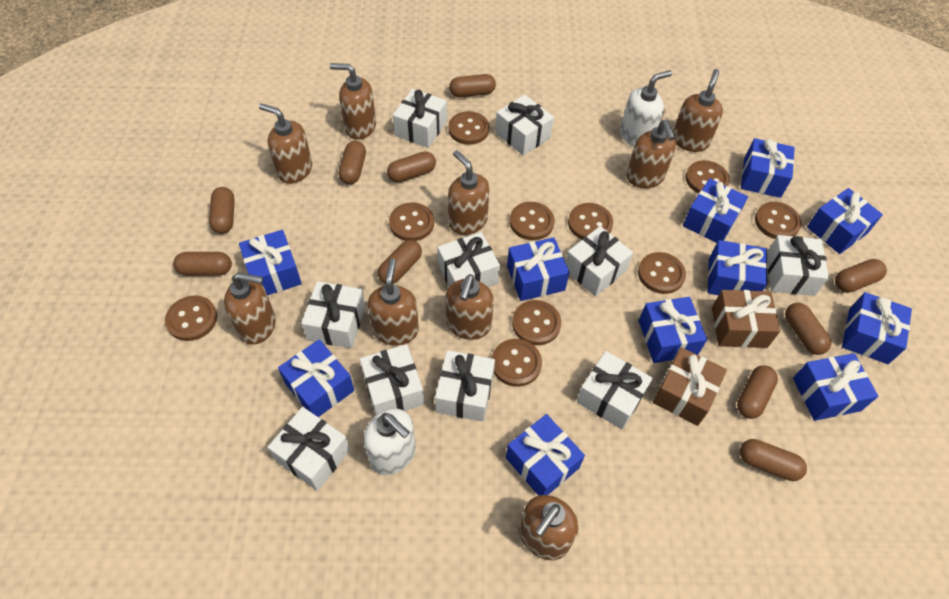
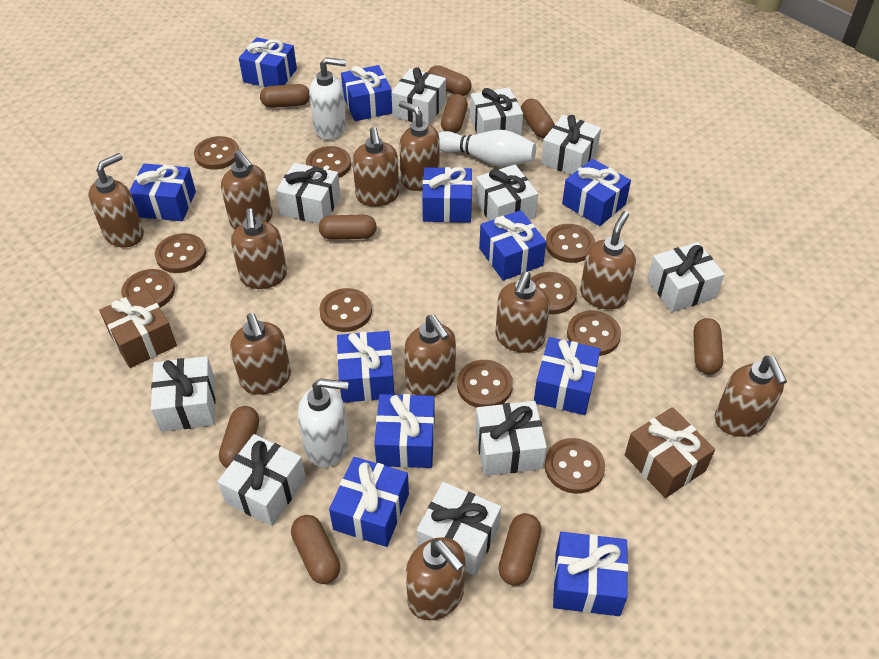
brown capsule: [173,252,232,276] [209,187,235,234] [339,141,366,184] [378,240,422,284] [387,152,436,182] [449,74,496,97] [737,365,778,419] [740,439,807,481] [785,303,831,355] [835,259,887,293] = 10 -> [219,406,259,468] [260,84,310,108] [291,515,340,584] [319,215,377,240] [428,65,472,96] [441,94,468,133] [498,513,541,585] [521,99,555,138] [693,318,723,374] = 9
brown soap dispenser: [224,273,276,345] [259,103,312,184] [330,63,376,140] [368,259,419,345] [446,274,494,340] [448,150,490,235] [519,495,578,560] [626,120,676,188] [673,69,723,152] = 9 -> [88,153,144,247] [221,150,273,230] [230,313,291,395] [231,208,287,289] [353,127,399,206] [399,101,439,191] [404,315,456,396] [406,537,466,620] [495,271,550,353] [580,211,636,310] [715,356,787,437] = 11
white bowling pin: none = 0 -> [438,130,536,167] = 1

